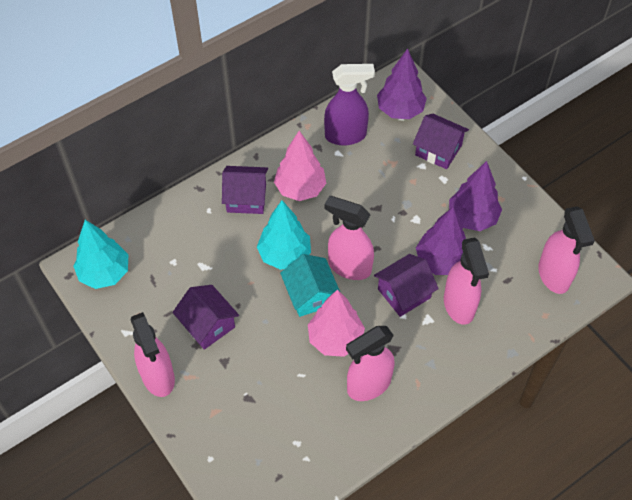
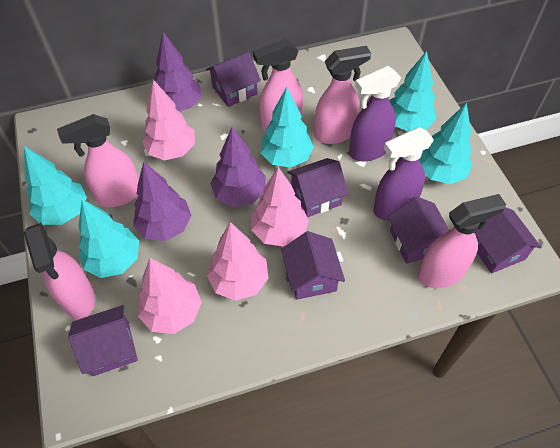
pink tree: [274,131,326,201] [308,289,365,357] = 2 -> [138,258,202,334] [142,79,195,160] [207,222,268,301] [251,167,309,247] = 4
purple house: [172,285,239,350] [222,166,268,214] [374,254,439,317] [413,114,469,169] = 4 -> [68,305,138,376] [206,52,261,107] [281,231,345,299] [287,158,348,217] [388,196,449,264] [474,207,541,273] = 6
purple spray bottle: [324,64,375,146] = 1 -> [349,66,401,161] [373,127,434,221] = 2
turquoise house: [280,254,340,317] = 1 -> none = 0
turquoise tree: [74,220,128,289] [257,200,311,270] = 2 -> [24,146,87,225] [79,199,139,278] [261,87,314,168] [389,51,437,132] [419,103,473,184] = 5

